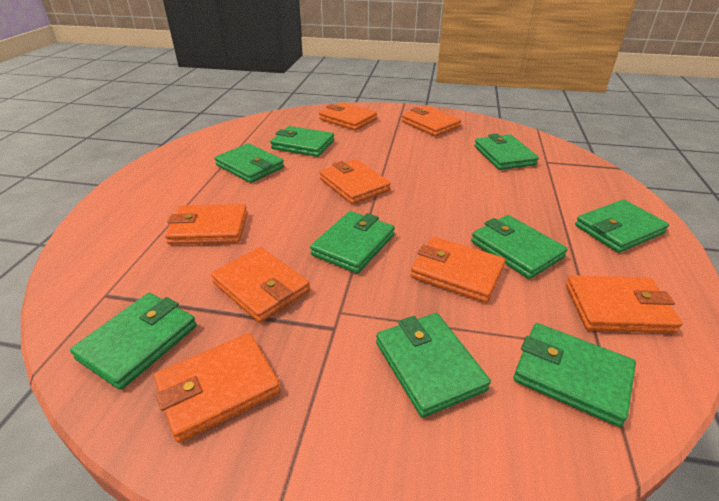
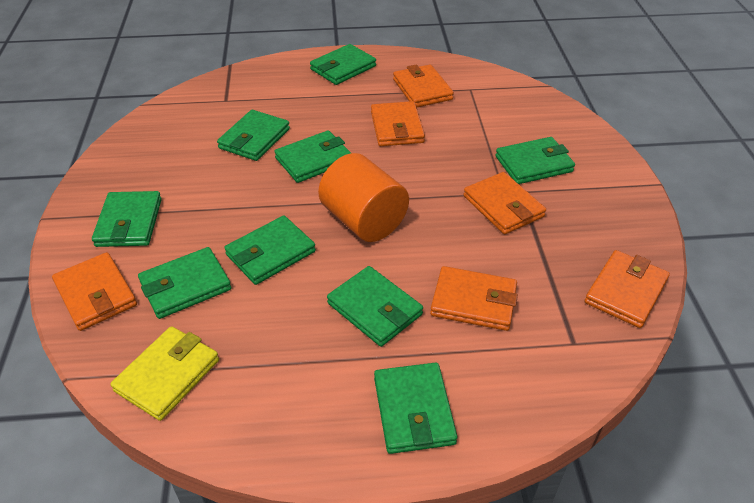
orange cylinder: none = 0 -> [318,153,409,242] = 1
orange wallet: [154,333,281,443] [165,204,248,245] [211,247,310,323] [319,102,377,131] [319,159,391,204] [402,106,461,136] [410,237,506,303] [566,275,683,333] = 8 -> [52,252,137,331] [371,101,425,146] [393,64,454,107] [430,266,518,331] [463,172,546,234] [585,250,670,328] = 6
yellow wallet: none = 0 -> [110,326,219,421] = 1

